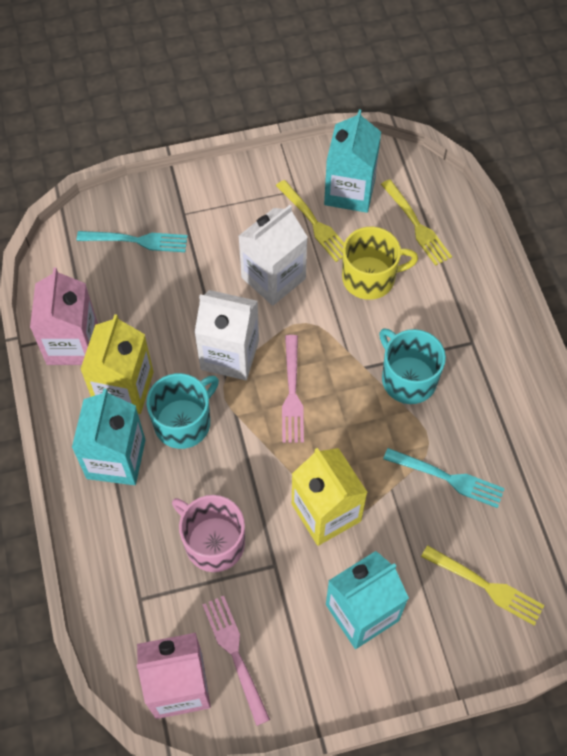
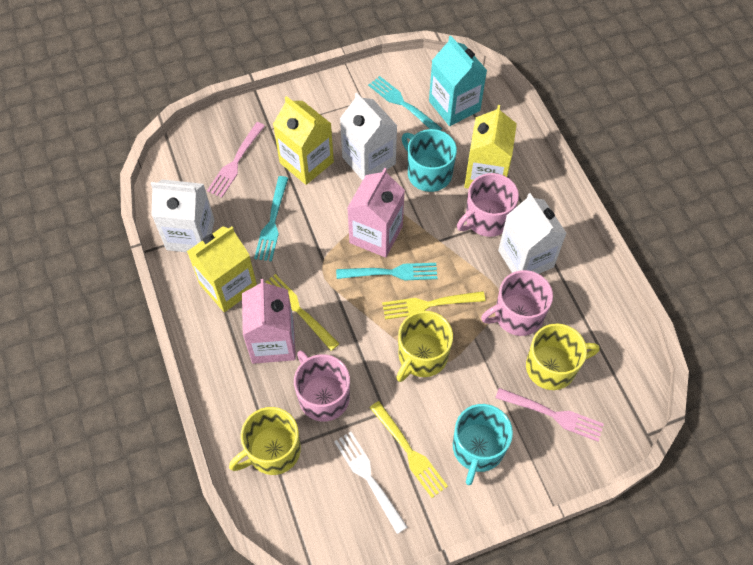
pink mug: [172,495,245,572] = 1 -> [294,351,350,422] [457,173,519,237] [481,270,553,336] = 3
turquoise carton: [72,389,145,485] [324,109,381,213] [326,551,409,649] = 3 -> [429,36,487,126] = 1
turquoise fork: [77,231,188,252] [383,448,505,508] = 2 -> [254,176,288,261] [336,263,438,280] [368,76,442,130] = 3
white carton: [194,290,259,380] [239,205,308,306] = 2 -> [151,179,215,252] [340,93,397,181] [498,193,567,274] = 3
white fork: none = 0 -> [334,432,408,534] = 1
yellow carton: [80,314,154,414] [292,448,368,546] = 2 -> [187,226,257,312] [273,96,334,185] [464,105,517,189] = 3
yellow mug: [342,227,418,300] = 1 -> [229,407,301,475] [396,311,453,382] [526,324,600,390] = 3

